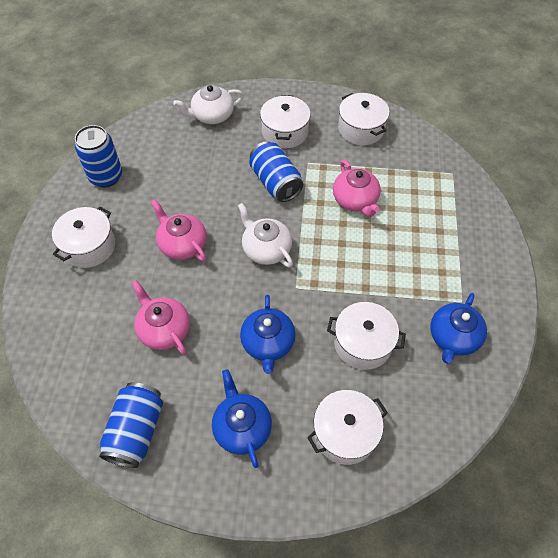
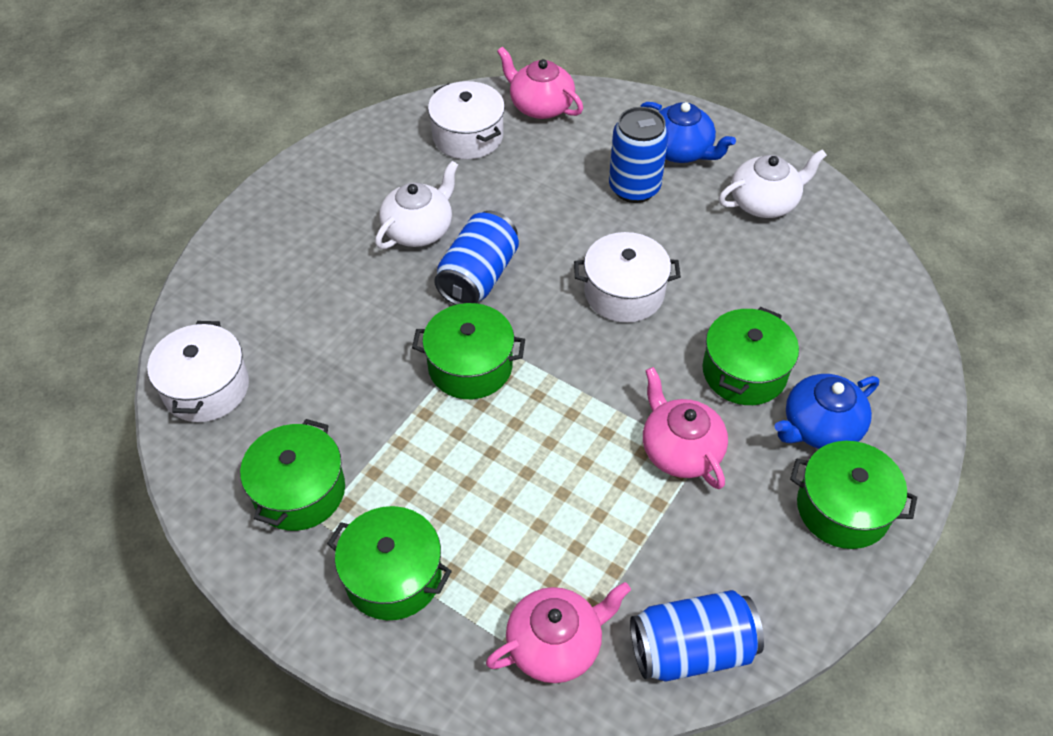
blue teapot: [212,369,272,468] [240,294,296,374] [430,293,487,364] = 3 -> [640,102,736,163] [775,374,879,449] = 2
green pot: none = 0 -> [240,419,345,531] [327,506,452,620] [412,303,525,399] [702,307,799,405] [790,441,917,549] = 5
white pot: [52,207,115,268] [260,95,311,148] [307,390,388,465] [327,302,406,370] [338,93,390,145] = 5 -> [147,321,249,422] [428,81,505,159] [574,232,681,323] = 3

